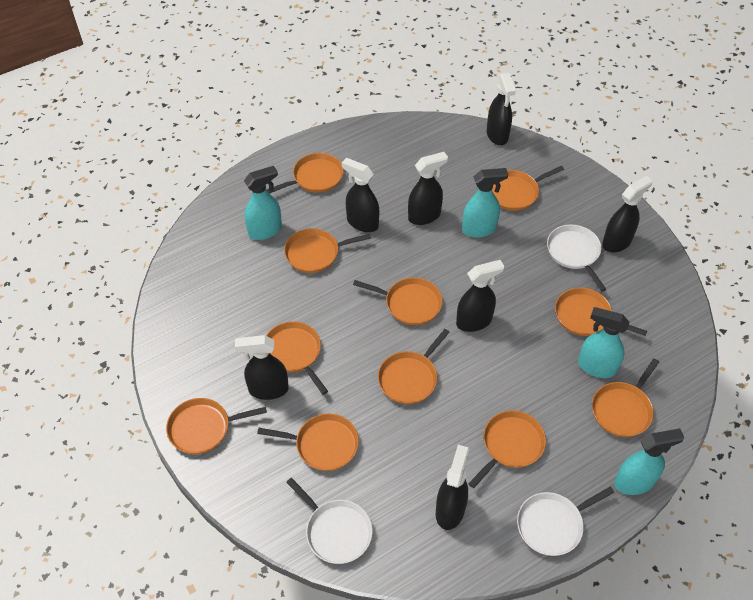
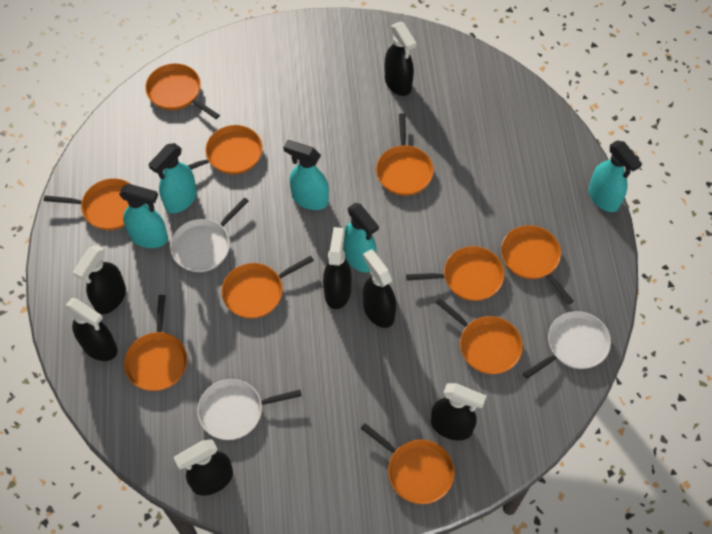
orange pan: [166,398,267,454] [257,413,359,471] [266,153,344,194] [266,321,328,394] [284,228,371,273] [353,277,442,325] [378,329,450,404] [468,410,546,488] [492,166,564,211] [555,288,647,336] [592,359,659,437] = 11 -> [44,178,130,230] [124,295,187,391] [145,63,220,119] [187,125,263,174] [222,256,314,319] [360,423,455,504] [376,113,434,196] [406,246,505,301] [435,298,523,374] [501,225,574,305] = 10
turquoise spray bottle: [244,166,282,240] [462,168,508,238] [578,307,630,378] [614,428,685,495] = 4 -> [119,184,168,248] [149,143,197,213] [283,140,329,210] [343,203,379,273] [588,140,642,212] = 5

